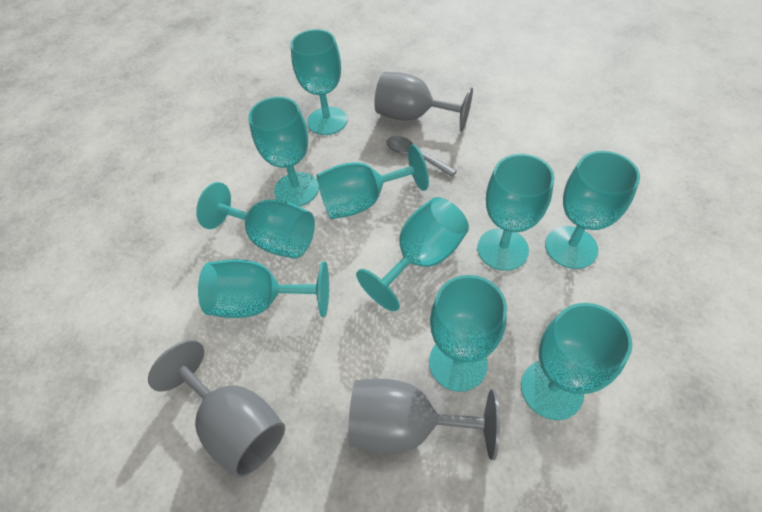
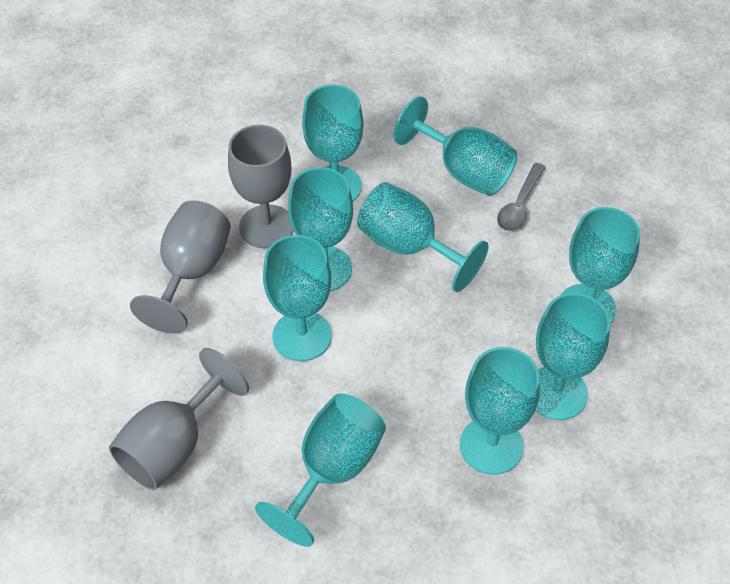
turquoise goblet: [196,182,315,259] [198,259,329,318] [248,97,319,206] [290,29,347,135] [316,145,429,219] [356,197,469,311] [429,275,507,392] [477,154,555,271] [521,303,632,420] [545,151,640,269] = 10 -> [255,394,386,547] [263,235,332,361] [288,167,353,291] [302,84,364,201] [357,182,489,292] [394,96,517,196] [460,347,540,475] [535,293,610,420] [561,207,640,325] = 9

